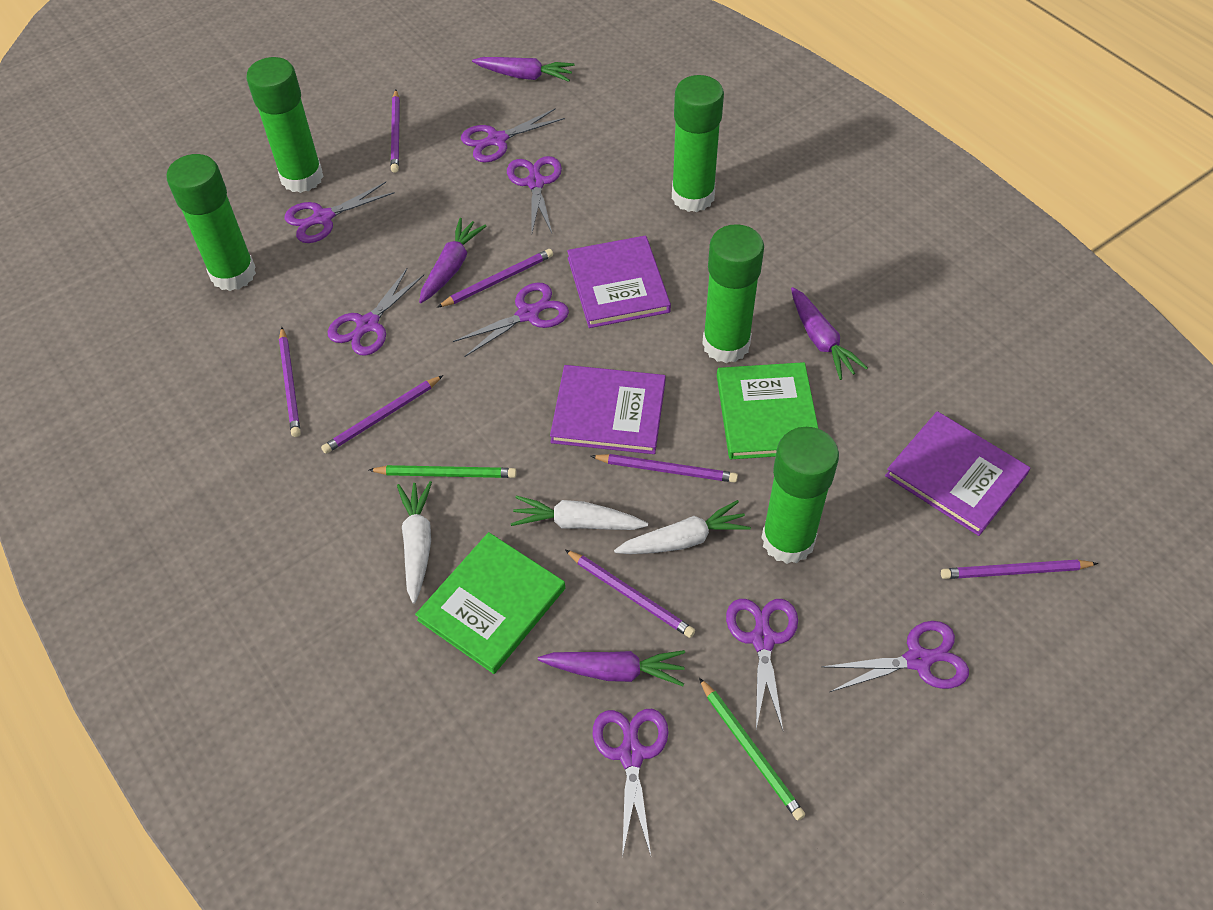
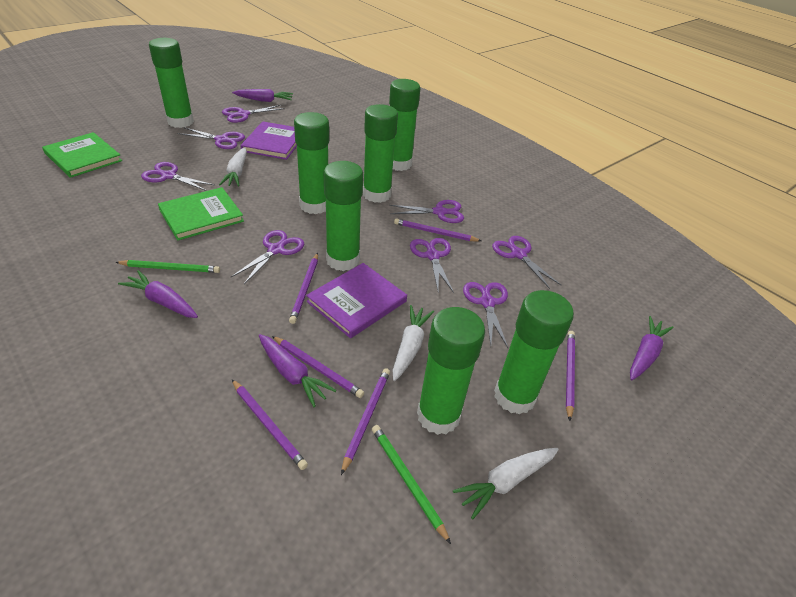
green glue stick: [166,154,256,291] [246,57,324,193] [672,75,724,212] [702,224,764,363] [761,427,839,564] = 5 -> [149,38,194,128] [294,112,329,214] [324,161,363,271] [363,104,398,203] [389,79,420,171] [417,307,485,435] [494,290,574,414] = 7
purple book: [550,365,666,454] [567,235,671,328] [885,411,1030,536] = 3 -> [241,121,297,160] [306,263,407,338] = 2
purple pencil: [279,327,301,437] [321,375,443,454] [391,90,400,173] [437,249,553,308] [565,550,695,638] [591,454,738,483] [941,559,1098,579] = 7 -> [232,379,308,470] [272,336,364,398] [289,253,318,324] [341,368,390,475] [394,218,481,241] [566,331,575,421] = 6

